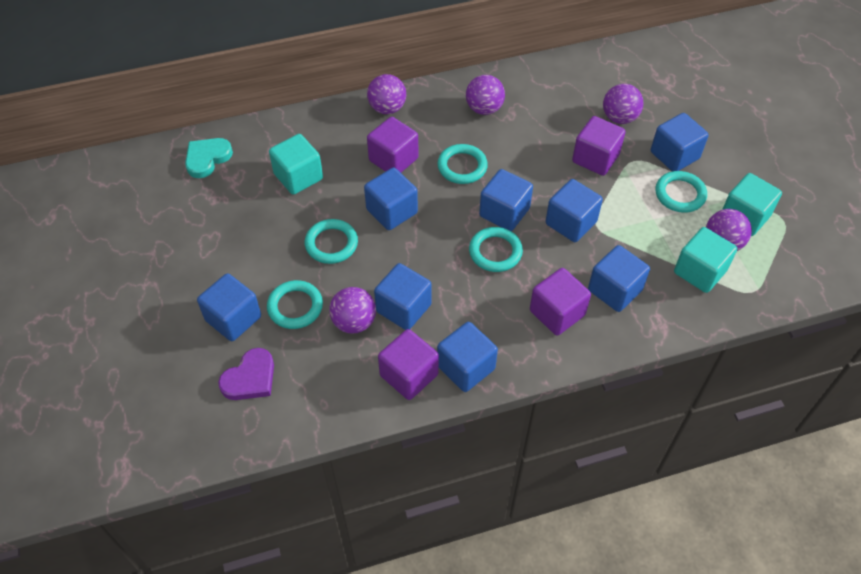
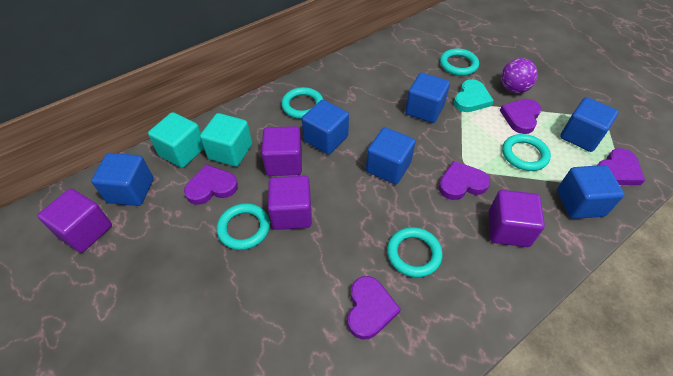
blue cube: [197,273,261,341] [364,168,418,230] [374,263,432,330] [437,322,498,392] [479,169,533,231] [545,179,603,242] [588,245,650,312] [651,113,709,171] = 8 -> [91,153,154,206] [302,100,349,154] [366,127,416,184] [405,73,450,123] [557,165,624,219] [560,97,619,152] = 6
purple ball: [329,287,376,334] [367,74,406,114] [466,75,505,115] [603,84,643,124] [706,209,752,251] = 5 -> [501,58,538,93] = 1
purple heart: [218,348,274,400] = 1 -> [184,165,238,205] [347,276,401,340] [439,161,490,200] [500,99,541,134] [598,148,645,185] = 5
turquoise cube: [269,134,323,195] [674,227,737,293] [722,173,782,236] = 3 -> [148,112,204,168] [200,113,252,167] = 2

